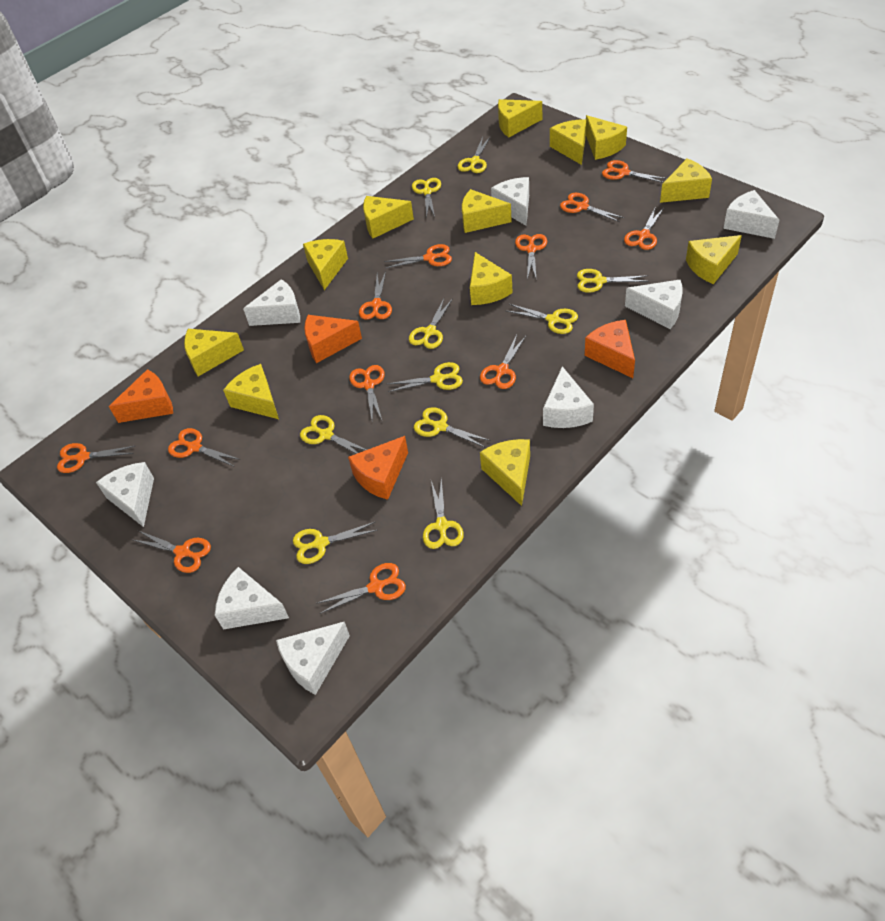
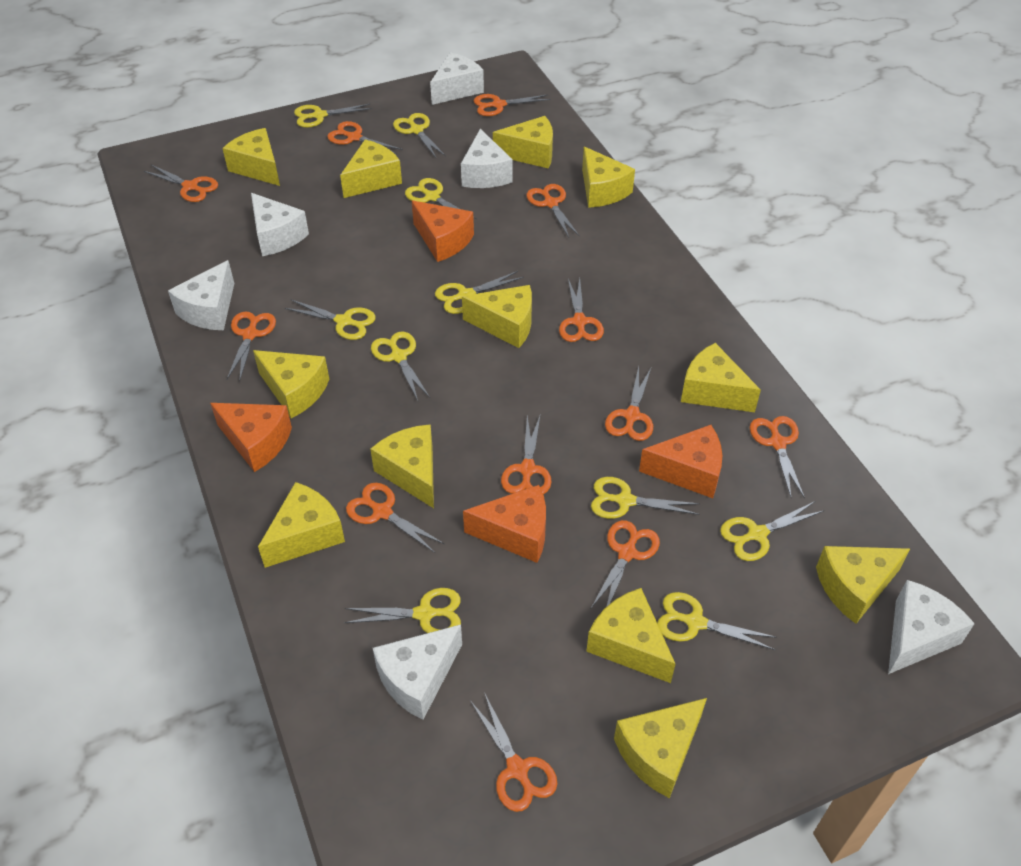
white cheese: [96,462,154,527] [215,567,289,629] [243,279,300,326] [276,622,350,695] [491,177,529,226] [543,366,594,428] [625,280,683,329] [723,190,779,239] = 8 -> [168,260,234,330] [251,193,309,256] [373,624,462,720] [430,52,484,105] [461,129,513,188] [888,580,975,674] = 6

